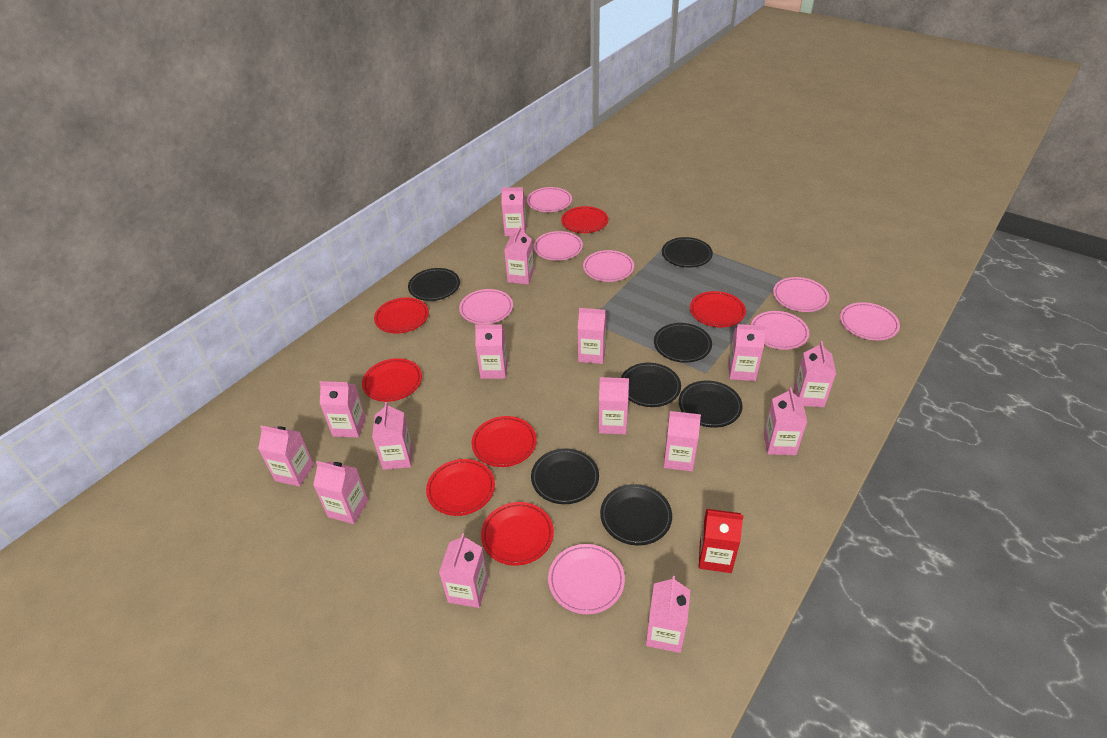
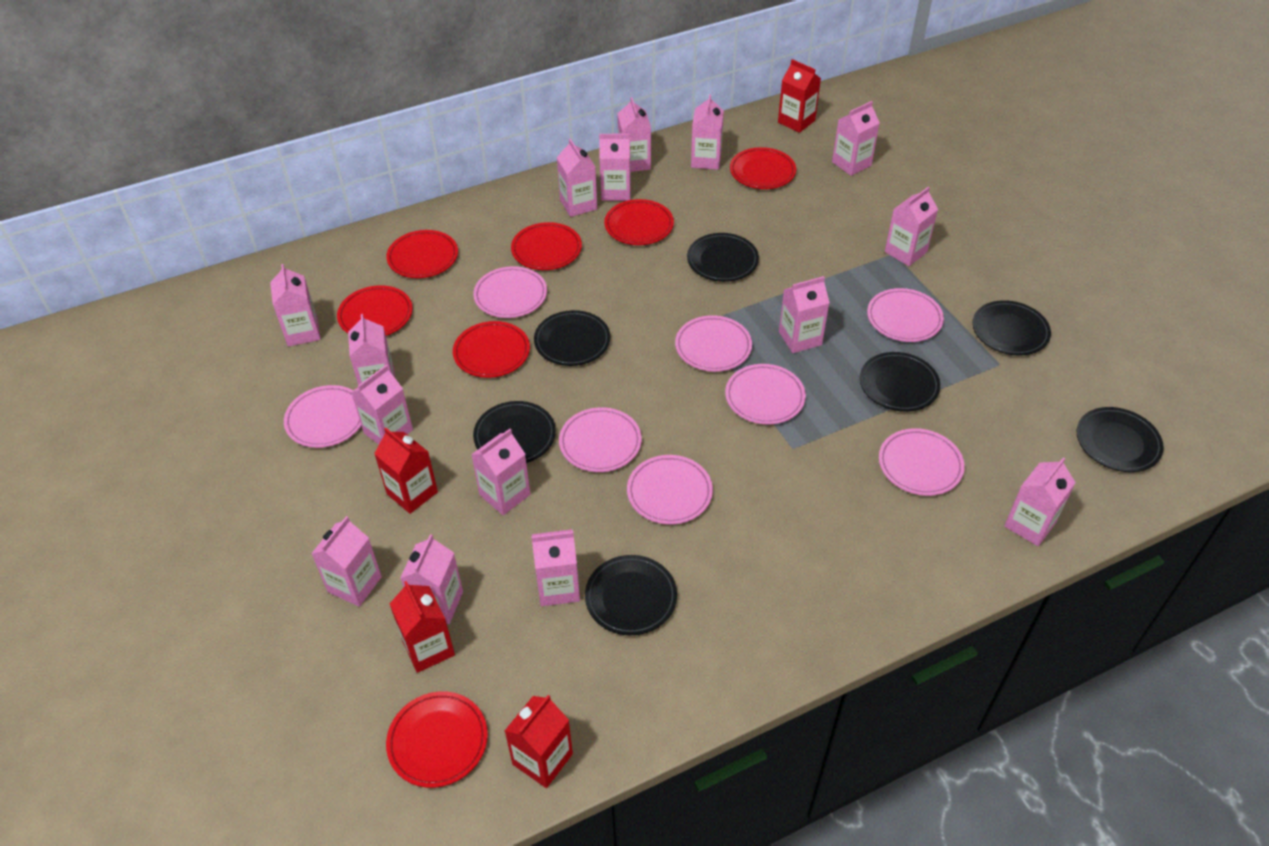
red carton: [699,509,744,573] = 1 -> [374,428,438,514] [390,581,455,673] [505,695,573,788] [778,59,821,133] = 4

